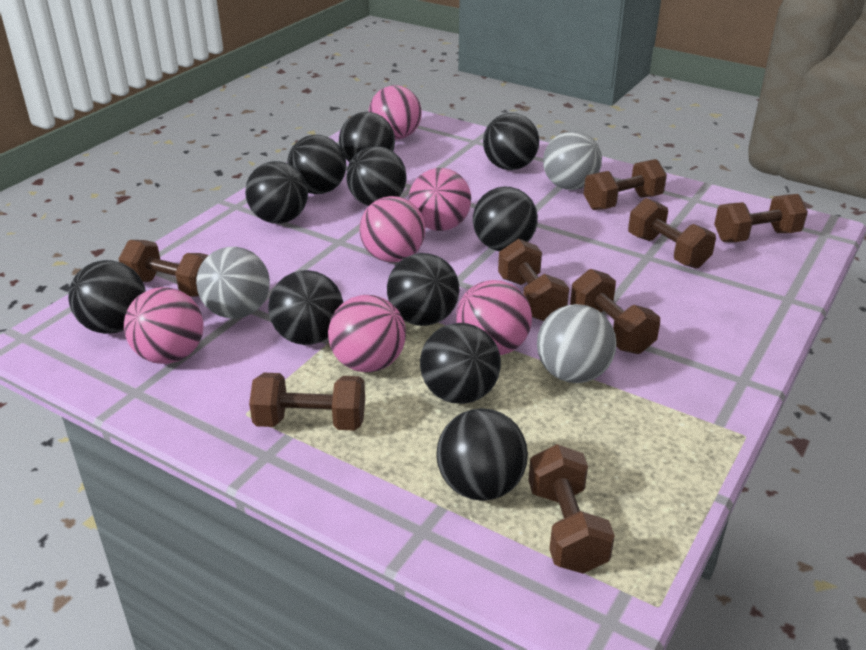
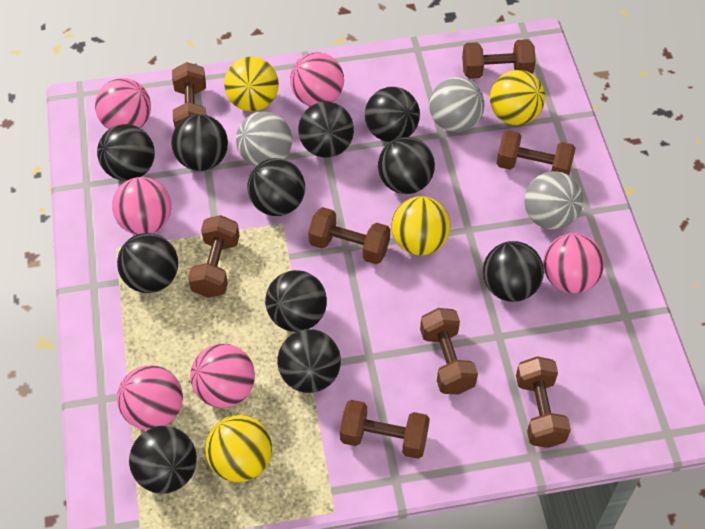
yellow ball: none = 0 -> [205,415,272,482] [224,57,279,111] [391,196,451,256] [490,70,545,125] = 4

